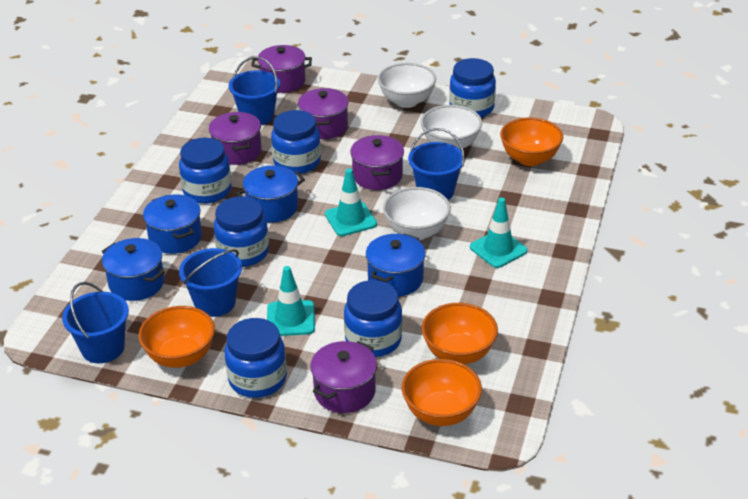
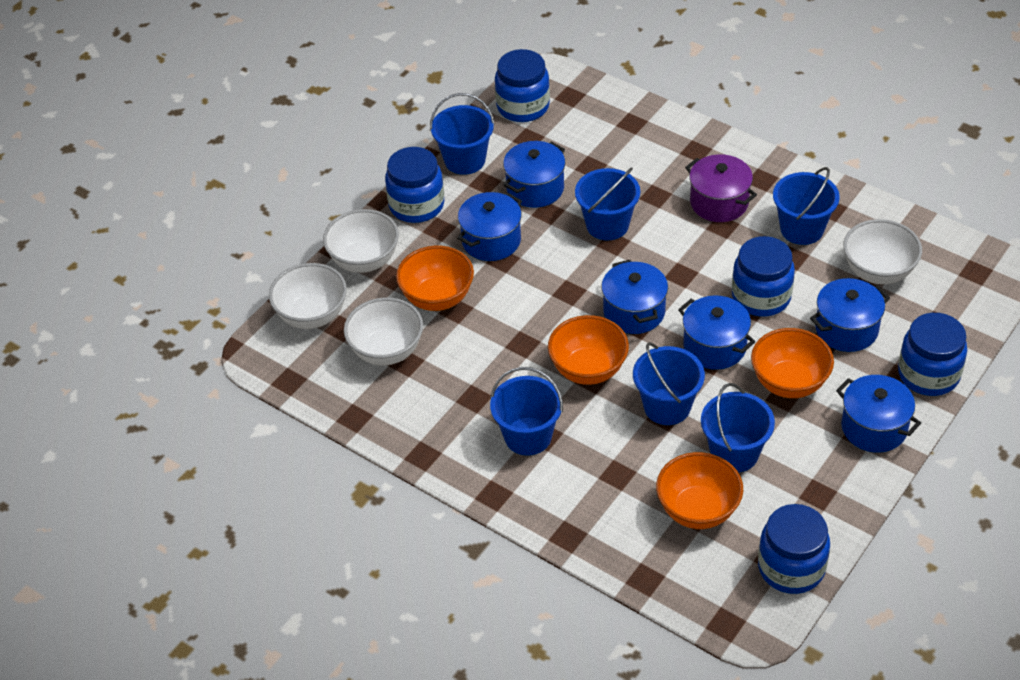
blue bucket: [62,282,129,363] [179,248,242,317] [229,56,280,125] [408,128,465,200] = 4 -> [430,93,495,175] [490,367,563,456] [575,168,640,240] [633,342,705,425] [701,383,775,472] [773,167,840,245] = 6
blue jar: [179,138,232,204] [214,196,269,267] [225,318,287,398] [271,110,321,174] [344,280,402,357] [449,58,496,118] = 6 -> [385,147,444,223] [495,49,550,122] [732,236,795,317] [758,504,830,594] [898,313,967,396] = 5
blue pot: [102,238,165,301] [143,194,202,254] [236,165,305,223] [366,234,426,296] = 4 -> [457,192,522,261] [503,141,565,208] [601,260,668,334] [678,296,755,370] [810,278,890,352] [836,375,921,453] = 6
purple pot: [209,112,262,165] [251,45,312,93] [298,88,349,139] [310,341,377,413] [350,135,404,190] = 5 -> [685,154,757,222] = 1
turquoise traffic cone: [267,266,315,336] [325,169,377,236] [470,197,528,268] = 3 -> none = 0
white bowl: [378,63,436,108] [383,187,451,240] [421,105,482,150] = 3 -> [269,263,347,329] [323,209,399,273] [344,298,423,365] [843,219,922,284] = 4

